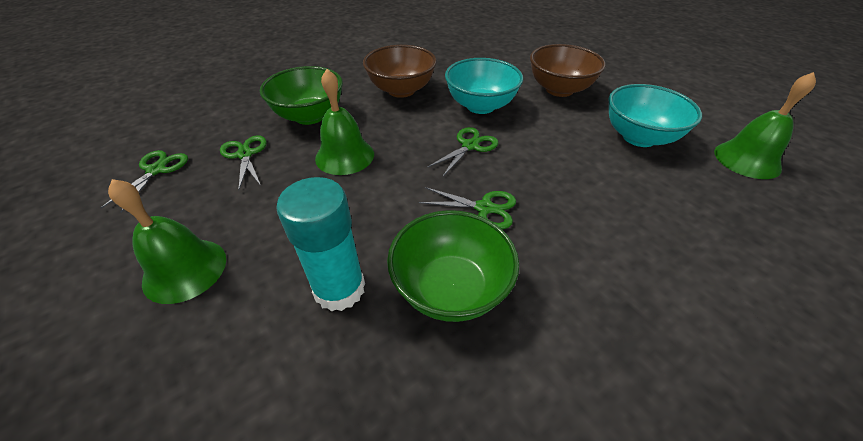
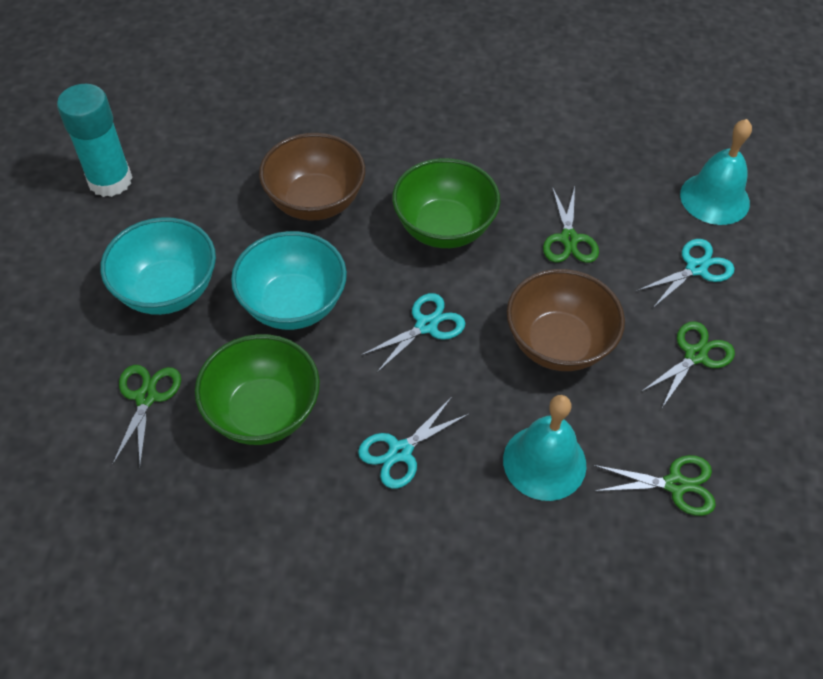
green bell: [108,179,226,304] [315,69,374,175] [714,72,816,179] = 3 -> none = 0
turquoise bell: none = 0 -> [503,395,587,501] [680,119,752,225] = 2
turquoise scissors: none = 0 -> [358,397,469,489] [360,293,466,373] [637,239,735,308] = 3

